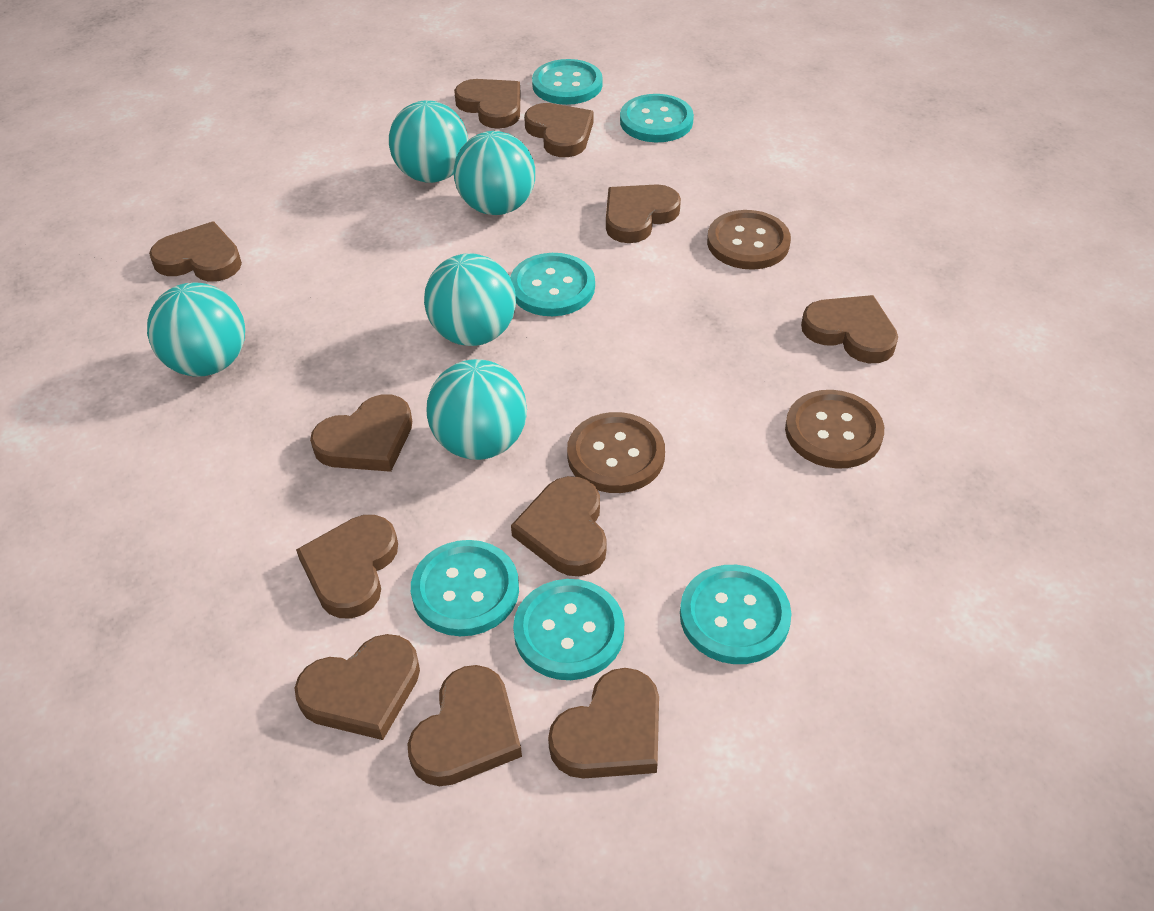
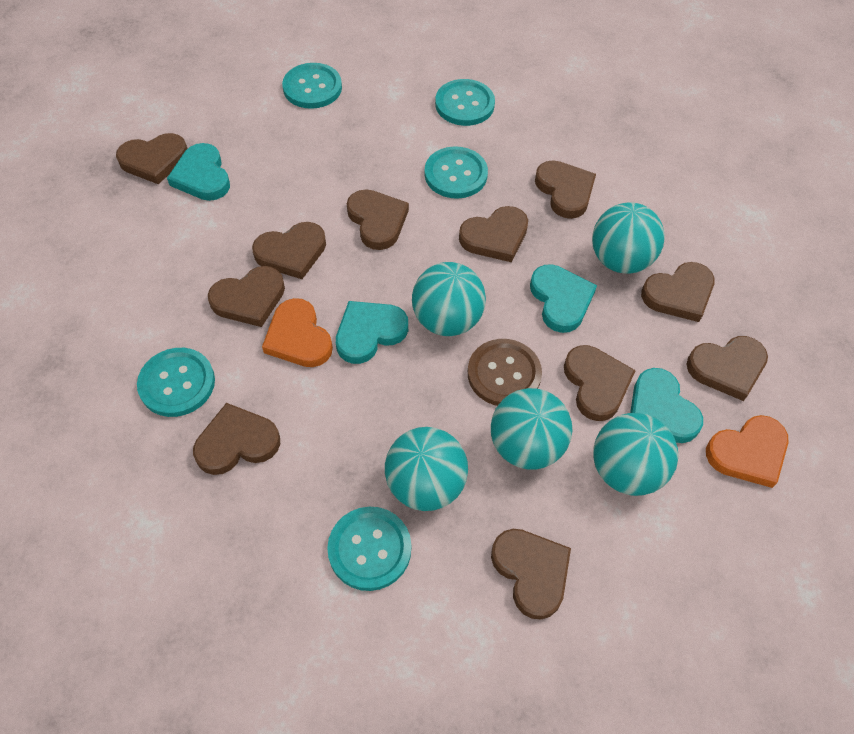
brown button: [567,412,665,493] [707,210,791,270] [785,390,884,469] = 3 -> [468,339,542,406] = 1
orange heart: none = 0 -> [262,298,333,367] [706,415,789,488] = 2
turquoise button: [411,540,519,636] [510,253,595,316] [513,579,624,680] [532,59,603,105] [620,94,694,142] [680,565,792,664] = 6 -> [137,348,215,417] [282,63,342,109] [327,507,411,591] [424,146,488,199] [435,79,495,126] = 5
turquoise heart: none = 0 -> [167,143,230,201] [336,301,408,364] [530,264,597,333] [630,368,703,443] = 4

